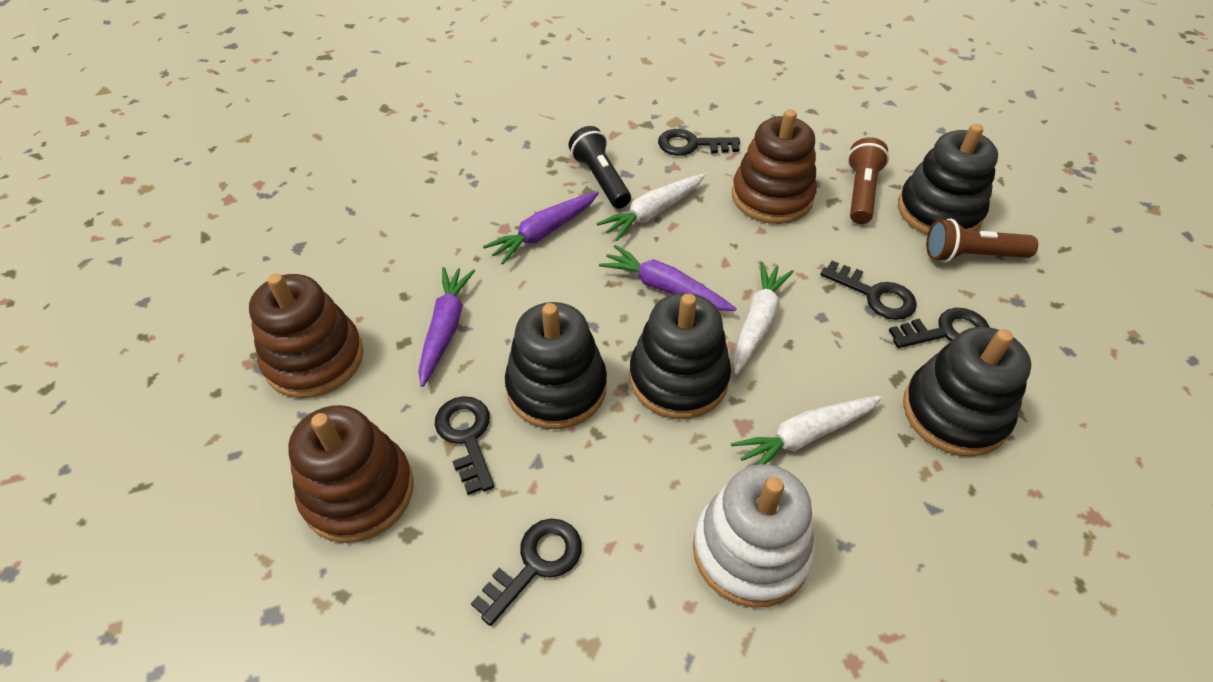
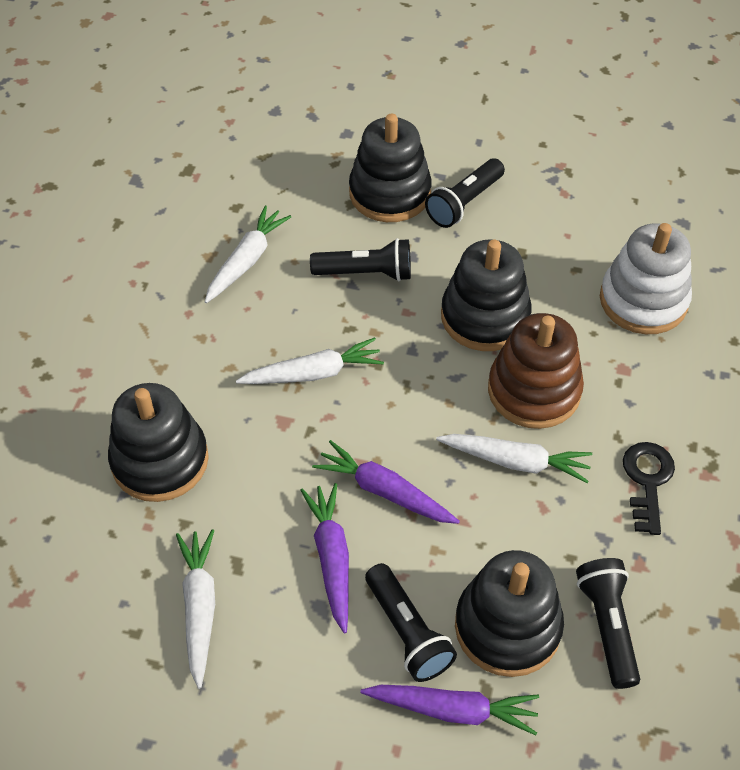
black flashlight: [569,126,631,208] = 1 -> [310,238,411,281] [365,563,457,682] [425,158,505,228] [576,558,640,689] = 4
black key: [435,396,494,495] [471,518,582,626] [658,129,740,156] [820,261,917,320] [889,308,990,348] = 5 -> [623,442,675,535] = 1
brown flashlight: [847,137,889,224] [926,219,1038,262] = 2 -> none = 0
brown stacking toy: [249,273,364,398] [288,405,414,543] [732,109,817,224] = 3 -> [488,313,584,429] = 1
white carrot: [596,174,705,241] [731,396,882,465] [733,262,794,375] = 3 -> [176,529,215,689] [205,206,291,303] [236,337,384,384] [436,434,592,483] = 4

